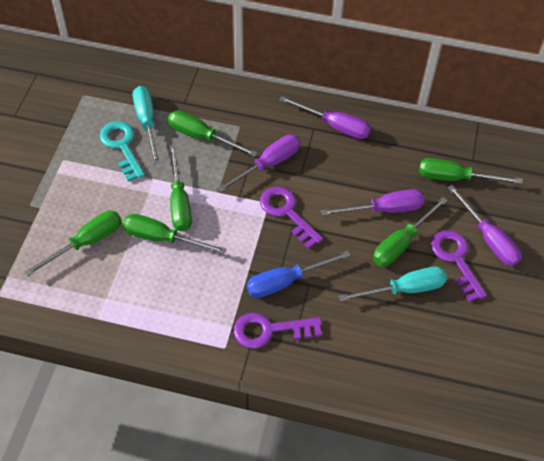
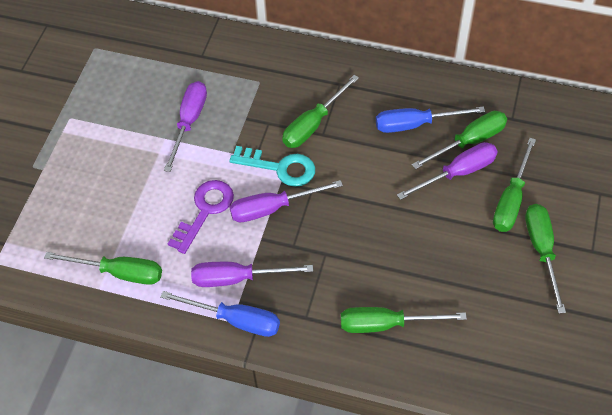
blue screwdriver: [247,251,351,298] = 1 -> [160,291,280,337] [376,106,485,133] = 2
purple key: [234,313,322,348] [260,186,323,249] [431,230,487,302] = 3 -> [168,180,234,254] = 1
turquoise screwdriver: [133,86,160,165] [339,267,447,302] = 2 -> none = 0

